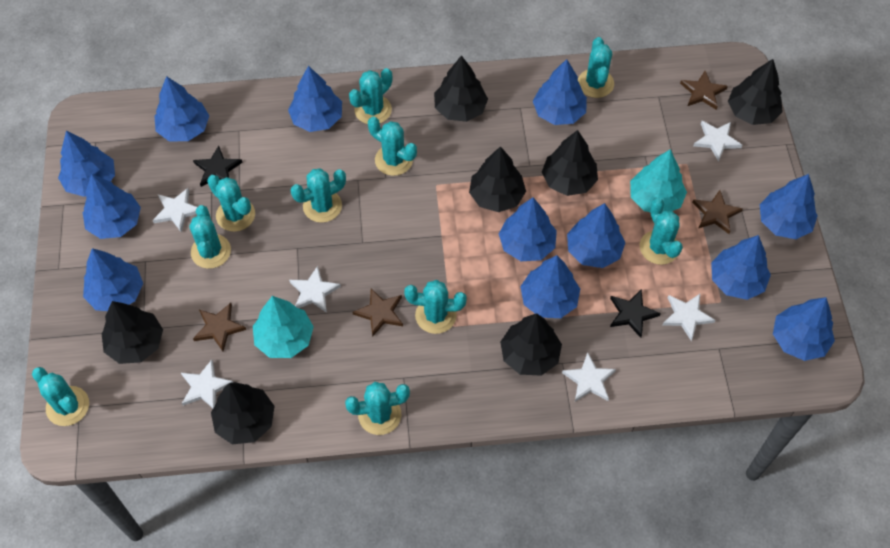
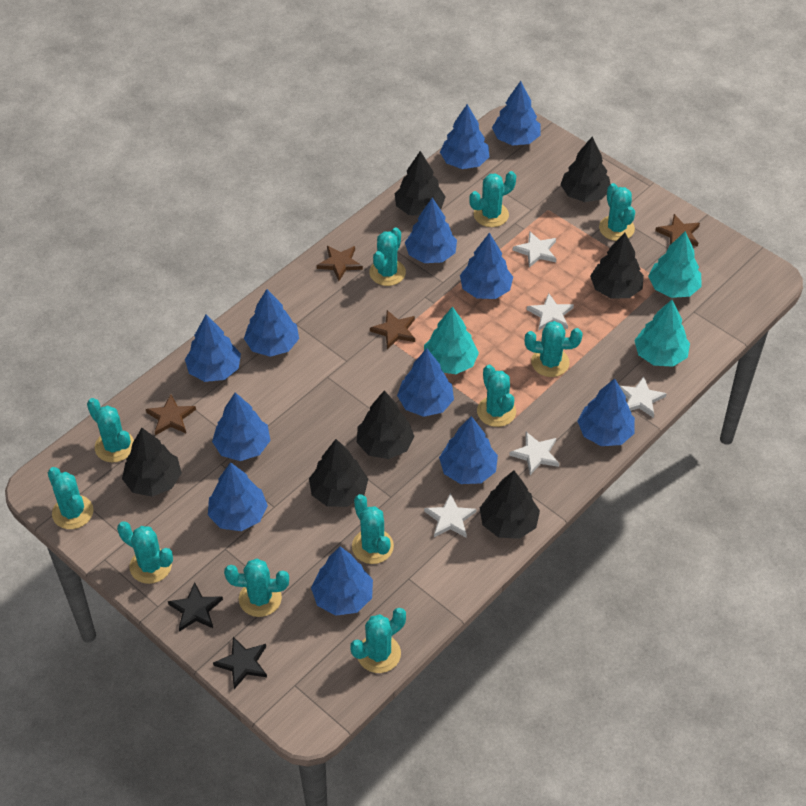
turquoise cactus: [32,367,89,426] [189,205,231,269] [207,175,255,232] [290,168,346,223] [345,382,410,435] [349,68,392,124] [368,117,417,176] [404,280,467,334] [578,37,614,98] [640,197,683,265] = 10 -> [48,467,94,529] [87,398,134,462] [117,521,173,584] [224,559,289,617] [350,608,406,673] [352,494,394,564] [369,227,406,286] [469,171,516,227] [477,365,516,427] [525,321,582,377] [599,183,635,241] = 11
turquoise tree: [253,296,314,358] [630,149,687,212] = 2 -> [424,306,479,374] [634,300,690,367] [648,231,702,298] = 3
white star: [153,188,197,232] [181,360,234,408] [289,266,341,313] [562,352,616,402] [663,294,715,341] [693,121,742,162] = 6 -> [424,493,476,538] [509,432,559,475] [513,231,556,267] [527,293,574,331] [620,376,667,418] = 5

